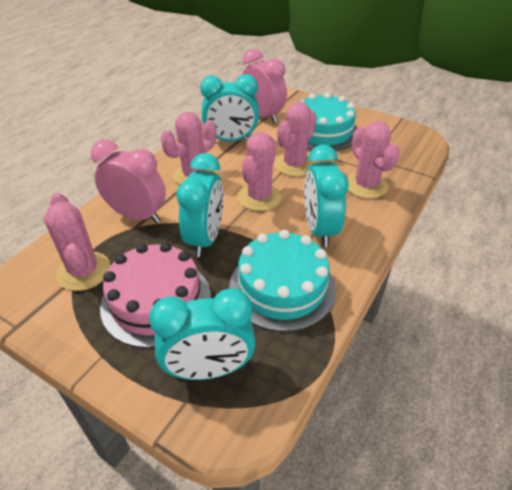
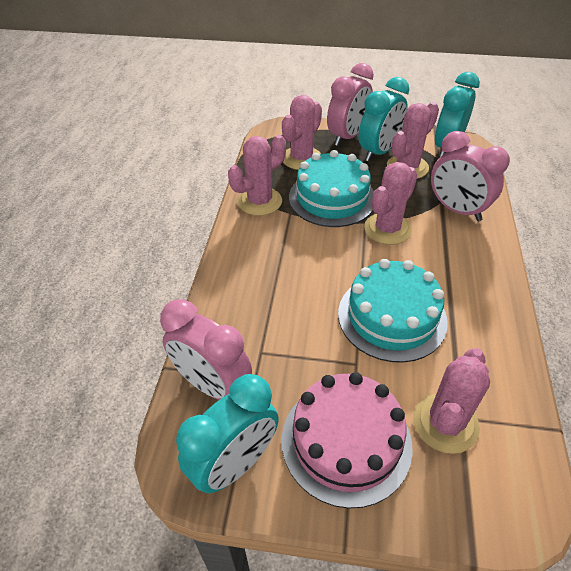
pink clock: [91,140,166,224] [242,49,287,123] = 2 -> [160,299,252,400] [327,63,374,146] [431,131,510,221] = 3
turquoise clock: [149,288,256,380] [177,153,224,257] [200,74,259,141] [304,145,349,247] = 4 -> [176,374,279,493] [359,77,409,161] [435,72,480,157] = 3

